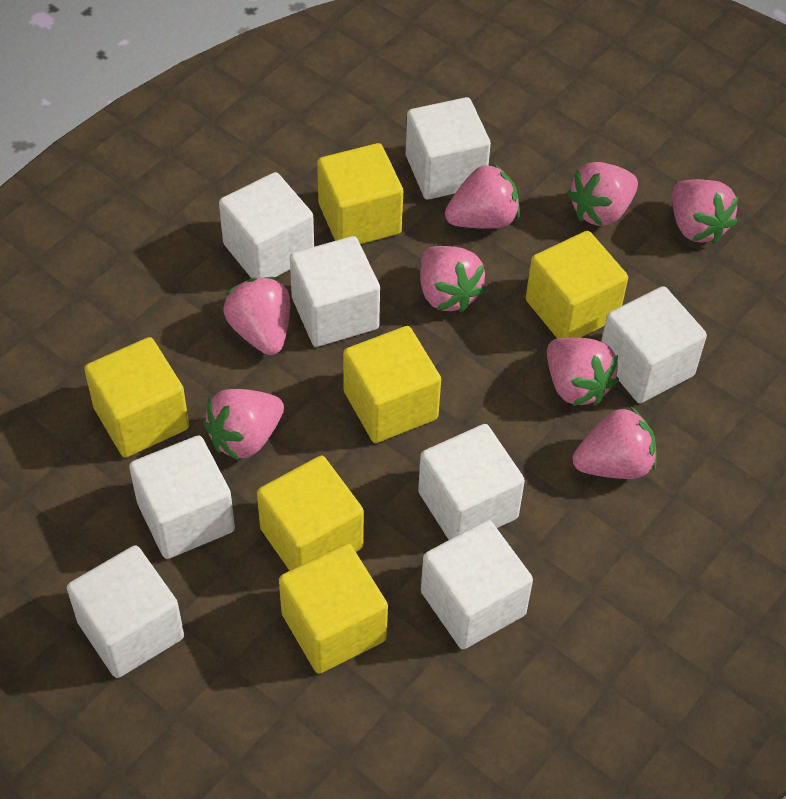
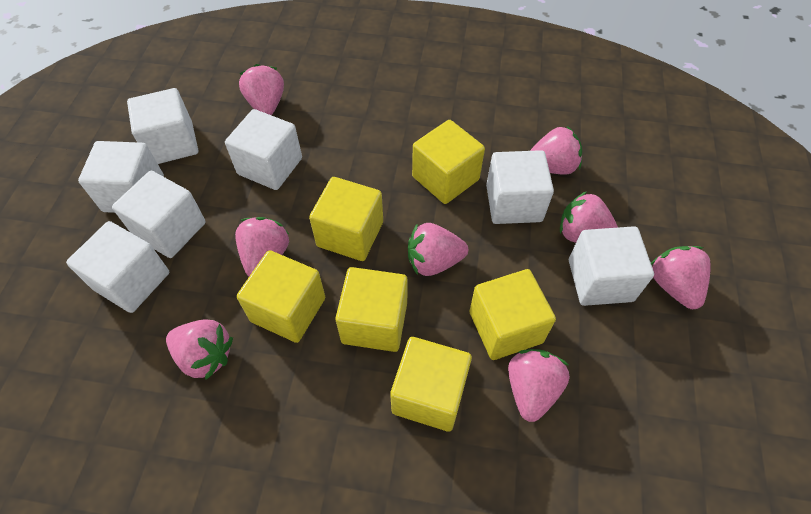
white cube: [67,545,184,678] [129,435,235,559] [219,172,314,278] [290,236,380,347] [406,97,491,200] [418,424,525,540] [421,520,533,649] [601,286,707,403] = 8 -> [66,221,169,313] [78,141,164,213] [112,171,206,258] [127,88,198,164] [225,109,302,190] [486,150,554,224] [569,226,654,306] = 7

